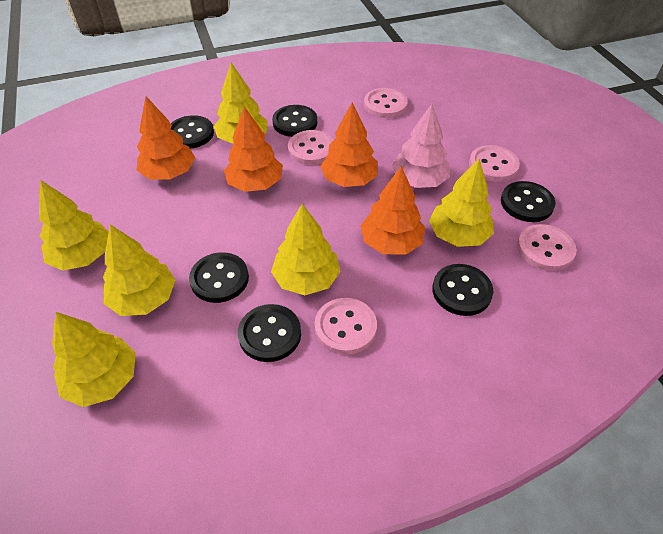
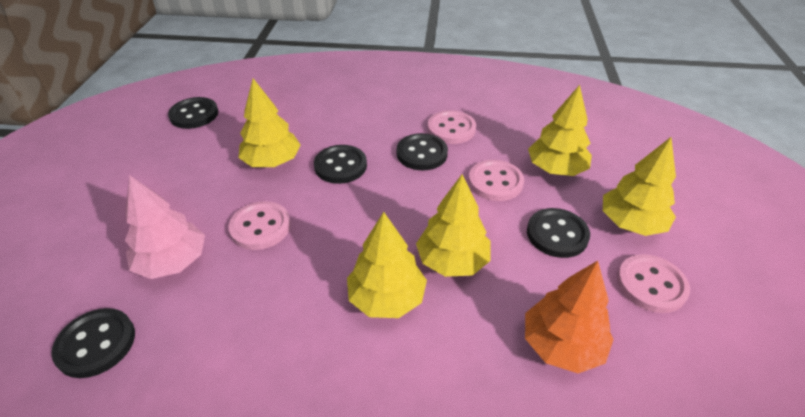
black button: [170,115,214,149] [189,252,249,303] [238,304,301,362] [272,105,317,137] [432,264,493,316] [501,181,556,222] = 6 -> [51,308,135,378] [168,97,218,129] [314,145,367,184] [397,133,448,170] [527,208,590,258] = 5
orange tree: [137,96,195,180] [224,106,283,192] [320,103,378,187] [360,166,425,255] = 4 -> [525,261,613,374] = 1
pink button: [288,130,333,165] [315,298,377,355] [364,88,408,118] [469,145,520,182] [517,224,576,271] = 5 -> [228,201,291,250] [427,110,476,144] [469,160,524,201] [617,254,690,313] = 4
yellow tree: [39,180,109,271] [52,312,136,407] [103,224,175,316] [213,63,268,144] [271,204,341,295] [429,159,494,247] = 6 -> [238,78,301,167] [347,212,427,318] [416,174,491,277] [528,85,592,176] [603,137,676,236] = 5

